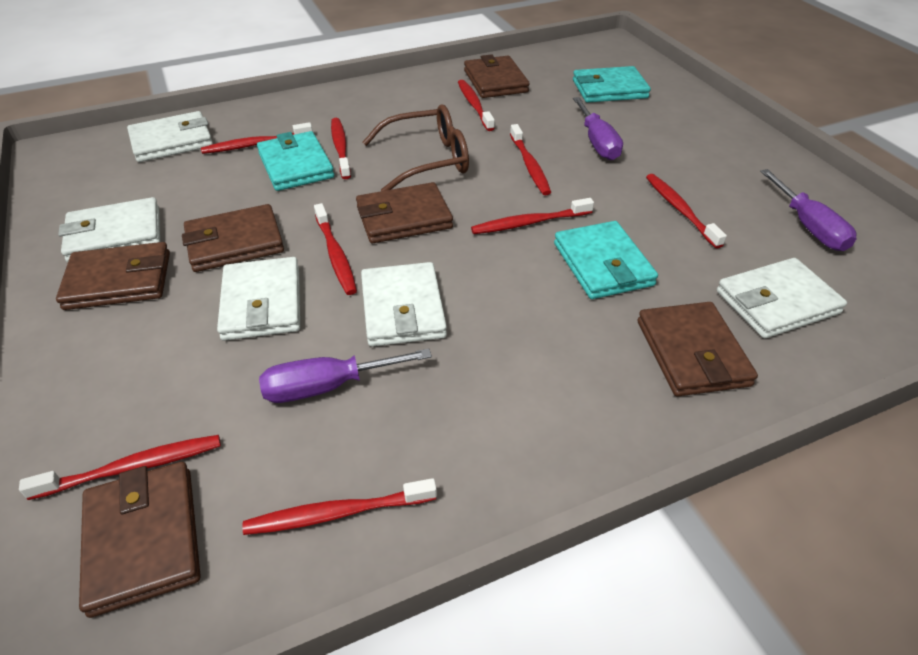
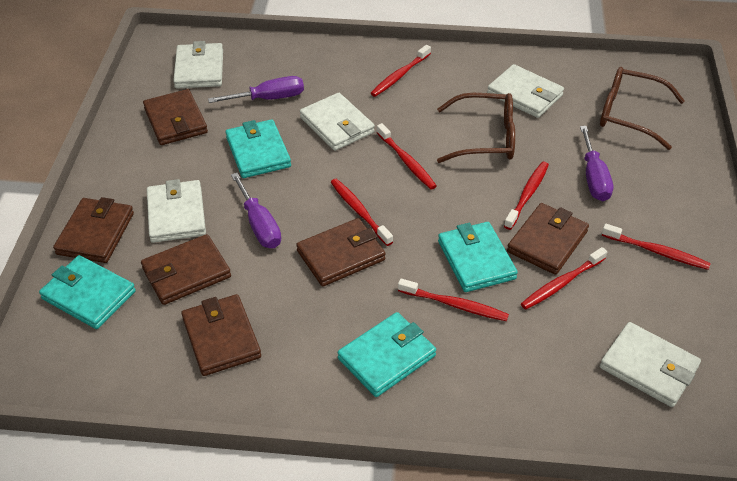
brown glasses: [363,104,469,191] = 1 -> [437,93,515,163] [600,67,685,150] = 2
red toothbrush: [19,435,221,500] [201,122,313,154] [242,478,437,535] [314,203,357,295] [331,118,351,179] [458,80,495,131] [471,198,594,234] [510,124,551,195] [646,174,727,248] = 9 -> [331,179,393,246] [371,45,431,97] [376,123,437,190] [398,279,509,321] [504,162,549,230] [521,247,607,309] [602,224,711,270] = 7
turquoise wallet: [257,131,334,191] [554,221,658,299] [573,66,651,103] = 3 -> [39,255,136,329] [226,119,291,178] [338,312,436,397] [438,222,518,292] = 4

